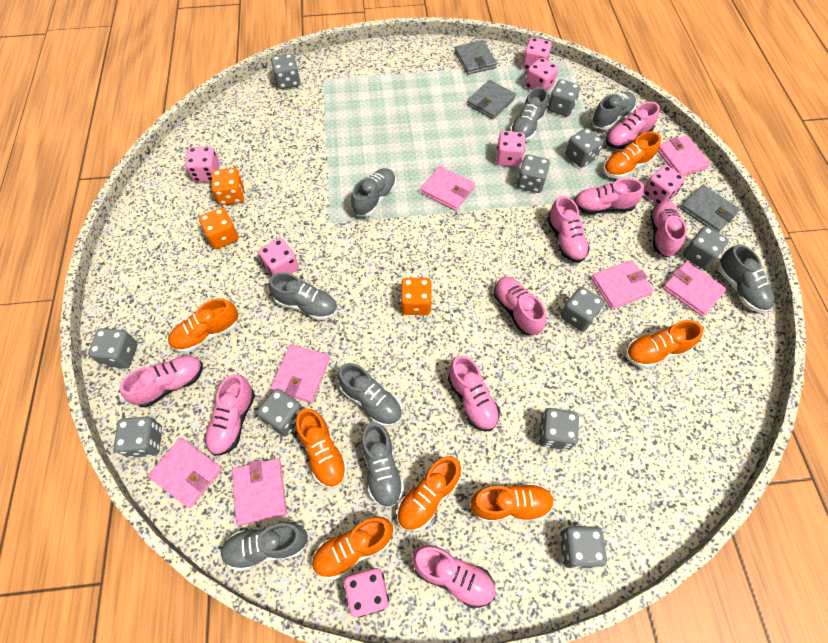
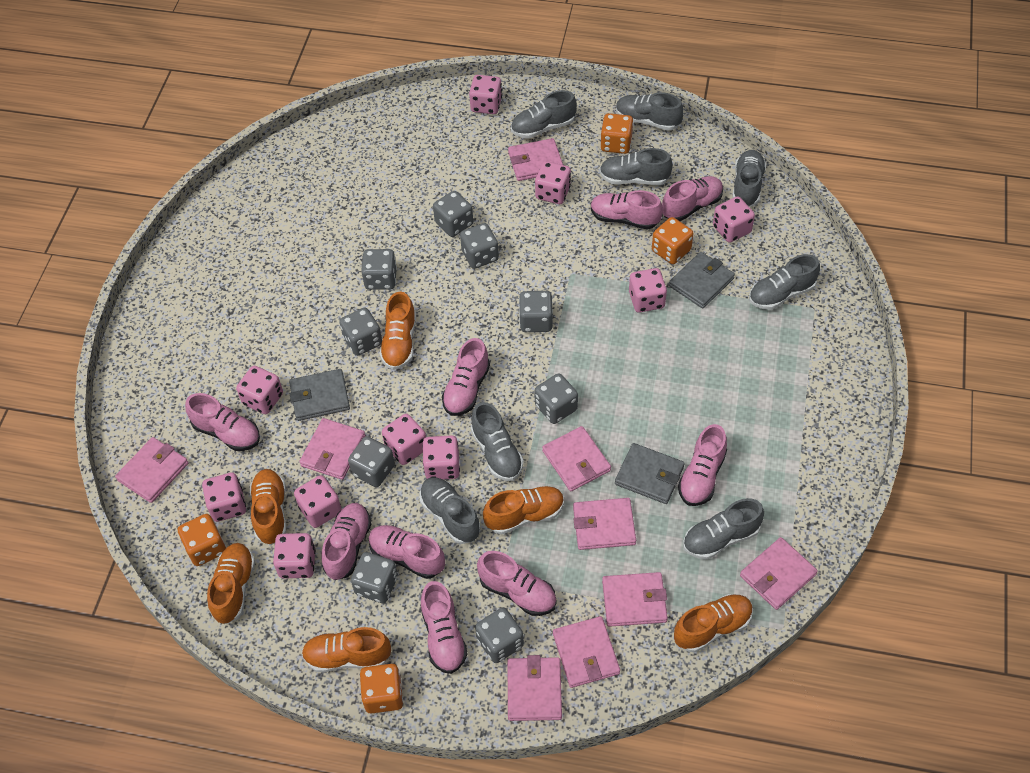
grey dice: [88,328,137,368] [114,416,162,458] [257,389,303,436] [271,54,300,89] [517,155,550,193] [539,408,579,450] [548,79,581,117] [560,526,607,569] [561,287,605,332] [565,128,604,168] [682,226,728,269] = 11 -> [339,307,382,356] [348,436,395,487] [351,552,398,603] [361,249,397,290] [433,191,473,237] [460,223,499,269] [475,608,524,663] [519,291,553,332] [535,373,578,424] = 9
orange dice: [199,208,239,249] [211,168,244,205] [401,278,432,315] = 3 -> [178,514,226,566] [360,664,403,714] [600,113,633,154] [652,217,694,264] = 4
orange shoe: [168,298,238,353] [296,408,348,488] [312,517,393,580] [397,456,461,531] [470,483,554,522] [603,132,661,179] [626,320,704,368] = 7 -> [207,543,255,624] [250,469,286,545] [302,627,391,672] [379,291,416,370] [483,486,564,535] [674,594,753,653] = 6
pink dice: [185,146,220,182] [258,238,299,276] [344,568,389,618] [496,131,525,167] [522,38,552,70] [525,58,558,91] [643,165,685,204] = 7 -> [202,473,246,522] [236,366,283,414] [273,533,316,579] [294,475,342,528] [382,414,426,465] [422,435,460,479] [469,75,502,114] [535,161,571,204] [629,268,667,313] [713,196,755,243] = 10
pink wallet: [148,438,223,508] [232,458,287,526] [270,344,330,403] [420,166,475,211] [591,260,654,309] [658,136,711,176] [663,261,727,317] = 7 -> [115,437,189,503] [299,418,365,480] [507,655,562,721] [508,138,563,181] [542,426,611,491] [553,616,620,688] [573,498,636,550] [602,572,668,627] [740,537,818,610] = 9

